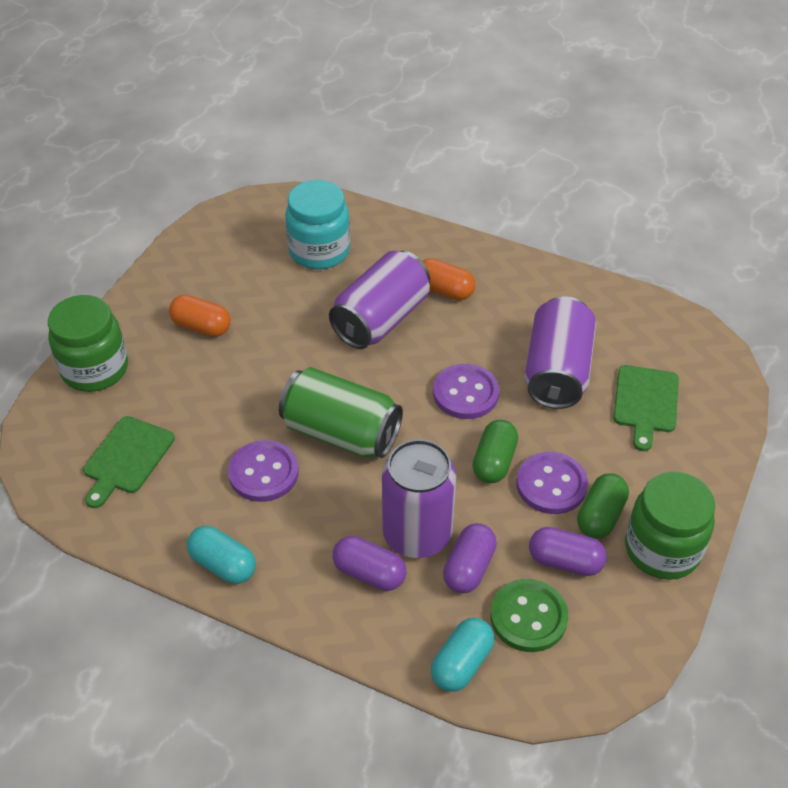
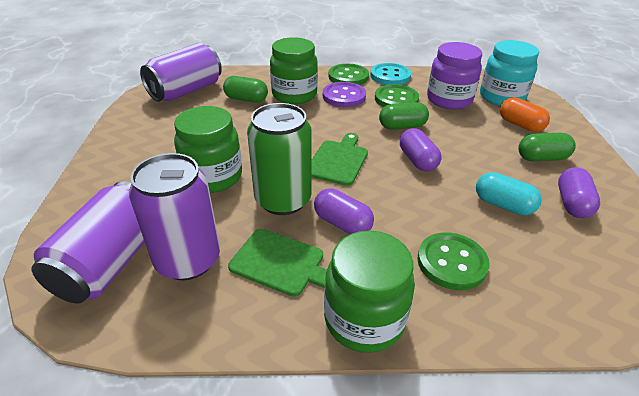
green button: [490,579,568,652] = 1 -> [328,64,369,85] [375,84,419,107] [417,232,490,290] = 3
green capsule: [473,420,518,483] [577,473,629,539] = 2 -> [223,76,268,103] [379,102,429,130] [518,133,576,161] = 3
green jar: [48,295,128,392] [625,472,715,580] = 2 -> [174,106,242,193] [270,37,318,104] [324,231,415,353] = 3
orange capsule: [169,295,231,337] [422,258,475,300] = 2 -> [500,97,550,132] = 1
purple button: [228,440,299,502] [433,364,499,419] [516,452,588,514] = 3 -> [323,82,366,107] = 1
purple jar: none = 0 -> [427,42,482,109] = 1
turquoise button: none = 0 -> [370,63,411,85] = 1
turquoise capsule: [187,526,256,584] [431,618,495,692] = 2 -> [476,172,542,215] = 1

